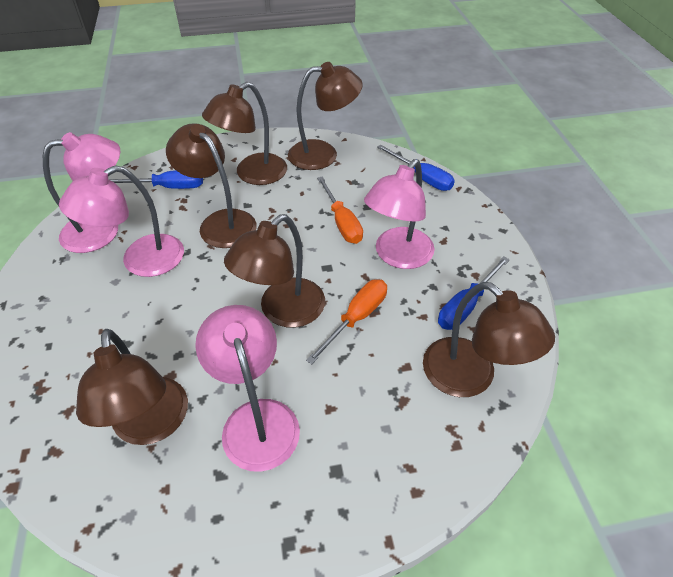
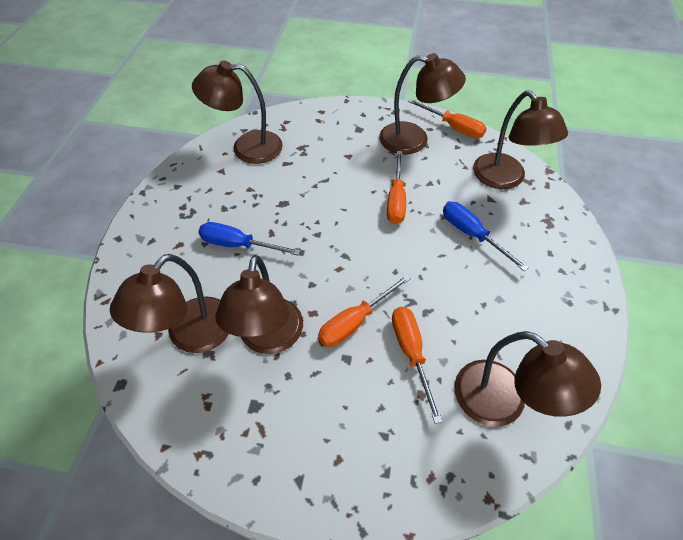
blue screwdriver: [109,170,203,189] [377,144,455,191] [438,257,510,330] = 3 -> [198,222,301,256] [443,202,529,272] = 2
orange screwdriver: [306,279,387,364] [317,176,363,244] = 2 -> [318,275,411,347] [387,151,406,224] [392,307,443,424] [408,99,487,138] = 4
pink lamp: [43,132,120,253] [59,165,184,277] [195,305,300,472] [364,159,435,269] = 4 -> none = 0

